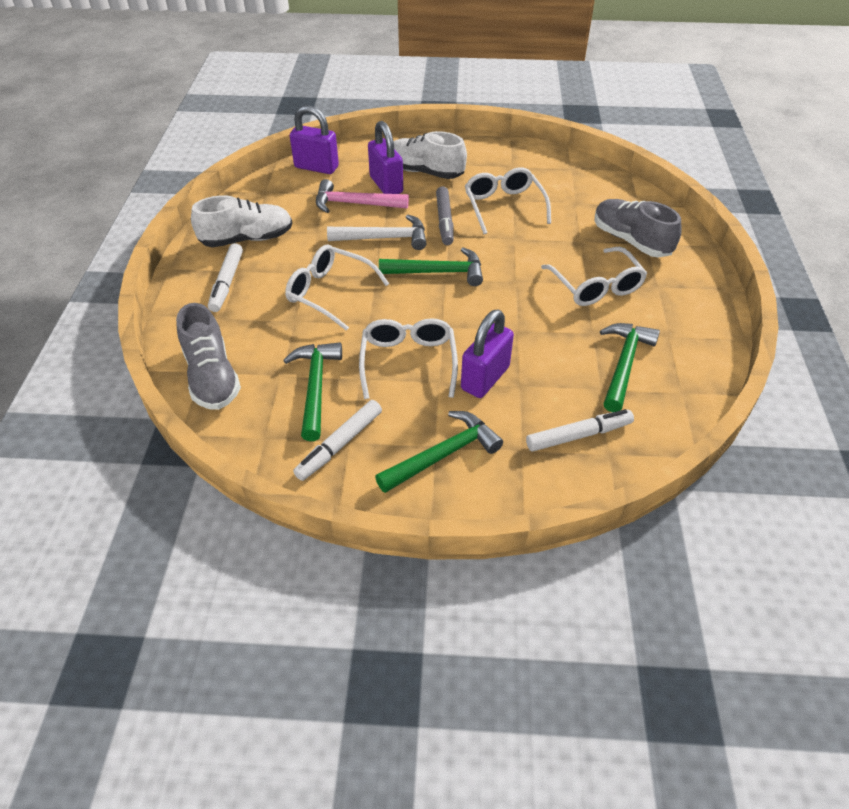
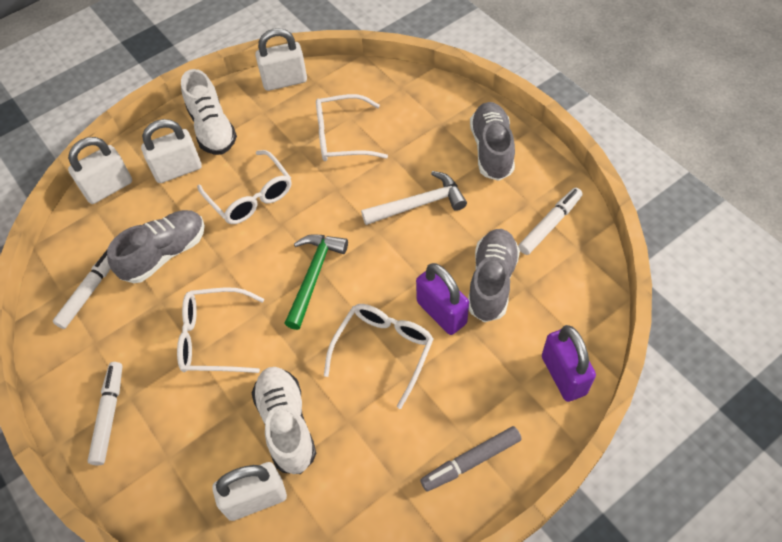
green hammer: [283,342,342,441] [375,411,503,493] [379,247,483,286] [600,323,660,412] = 4 -> [284,234,348,330] = 1
grey shoe: [176,303,241,410] [594,199,682,258] = 2 -> [107,210,205,283] [468,229,520,322] [470,102,515,181] = 3
pink hammer: [316,179,409,213] = 1 -> none = 0
purple padlock: [290,105,339,174] [368,121,403,194] [461,309,514,398] = 3 -> [416,263,469,335] [542,325,596,402] = 2
white padlock: none = 0 -> [68,137,132,204] [141,119,202,183] [212,462,287,521] [255,28,307,91] = 4

